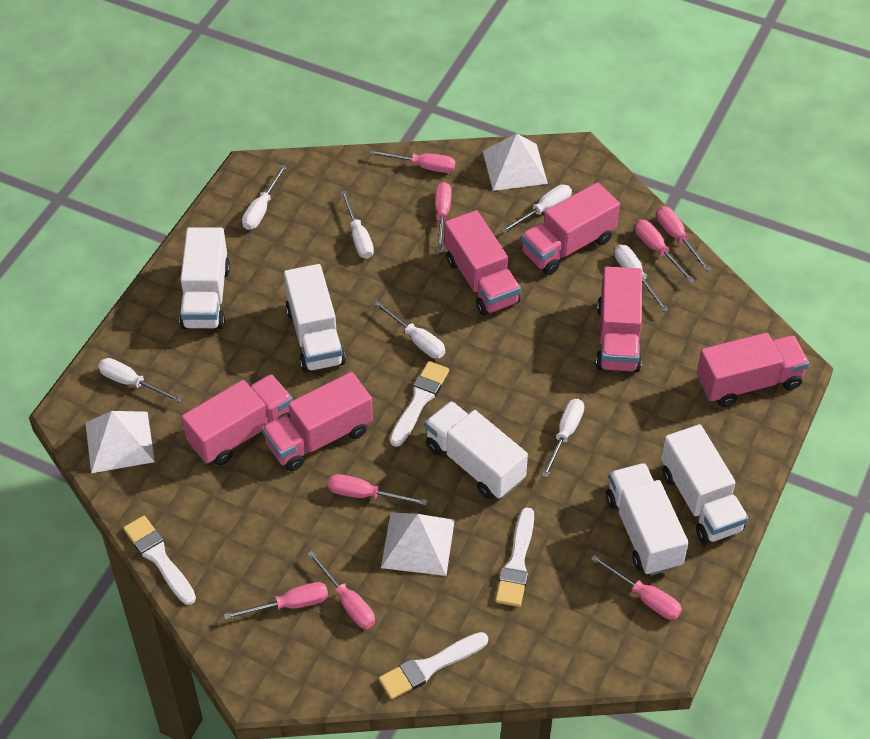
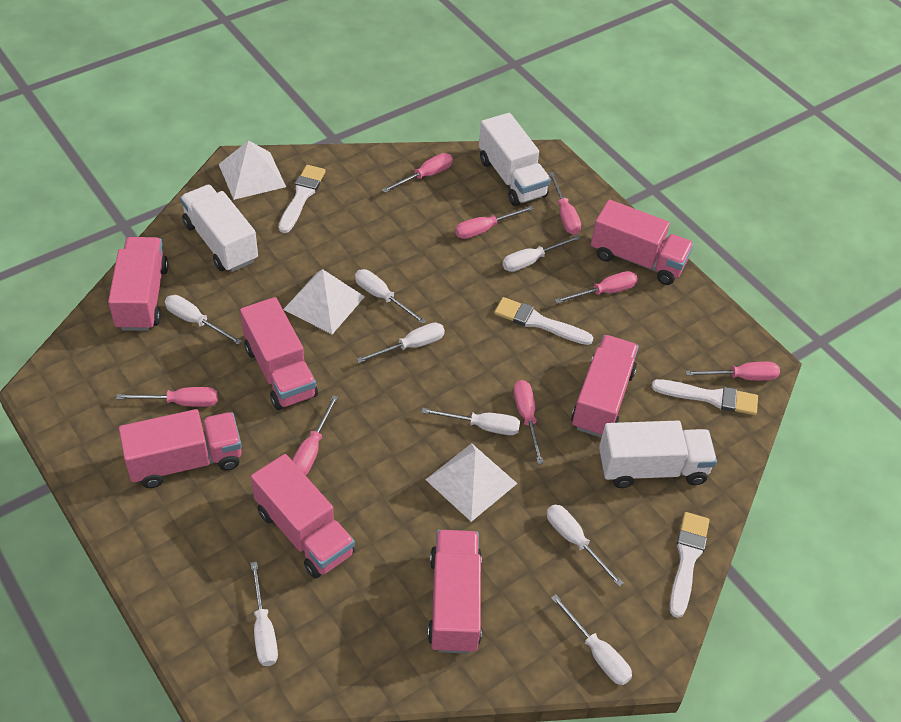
pink truck: [182,374,293,466] [262,372,373,471] [445,210,521,316] [521,182,620,275] [596,266,642,372] [697,333,809,407] = 6 -> [108,237,168,331] [119,409,242,488] [240,297,318,410] [251,454,355,578] [428,530,482,654] [571,335,639,438] [591,199,694,285] = 7
white screwdriver: [98,358,182,403] [242,165,287,230] [341,191,374,259] [374,301,445,358] [501,185,572,233] [542,399,584,478] [614,244,669,312] = 7 -> [165,295,242,345] [251,562,278,666] [355,269,426,324] [357,322,445,363] [421,408,520,435] [502,235,580,272] [547,505,624,586] [551,594,632,685] = 8
white truck: [179,227,230,329] [284,264,346,373] [425,401,528,499] [606,463,689,576] [661,424,748,544] = 5 -> [180,185,258,272] [479,113,551,206] [599,421,717,488] = 3

